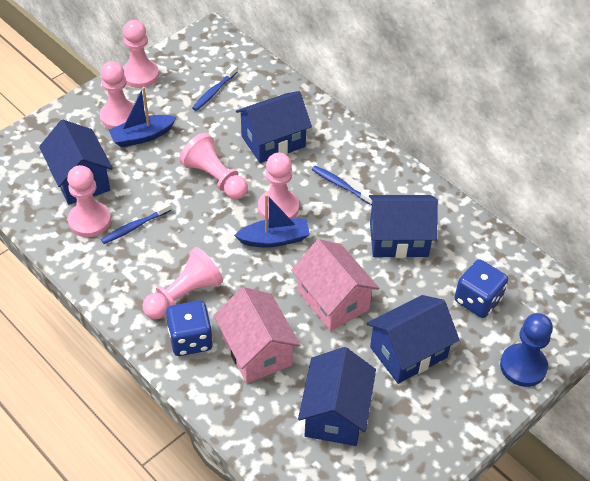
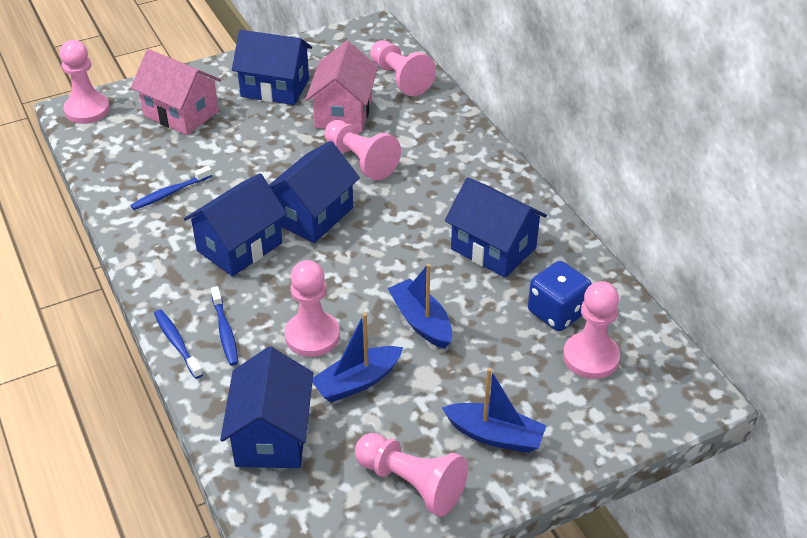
blue boat: [109,87,177,147] [234,194,310,247] = 2 -> [312,313,403,402] [388,264,452,349] [442,368,547,453] = 3
blue dice: [166,300,213,356] [454,259,508,318] = 2 -> [528,261,592,331] = 1
blue pawn: [500,313,553,387] = 1 -> none = 0

